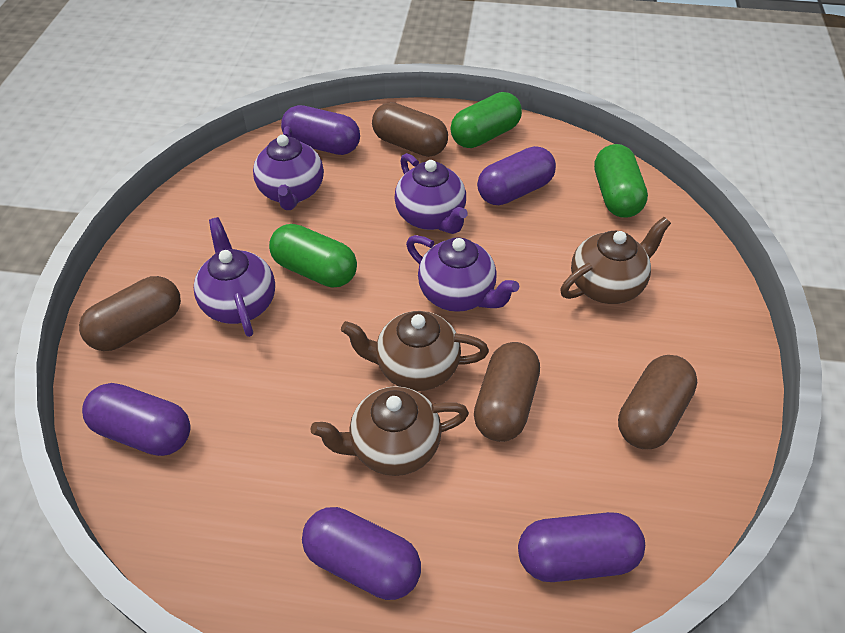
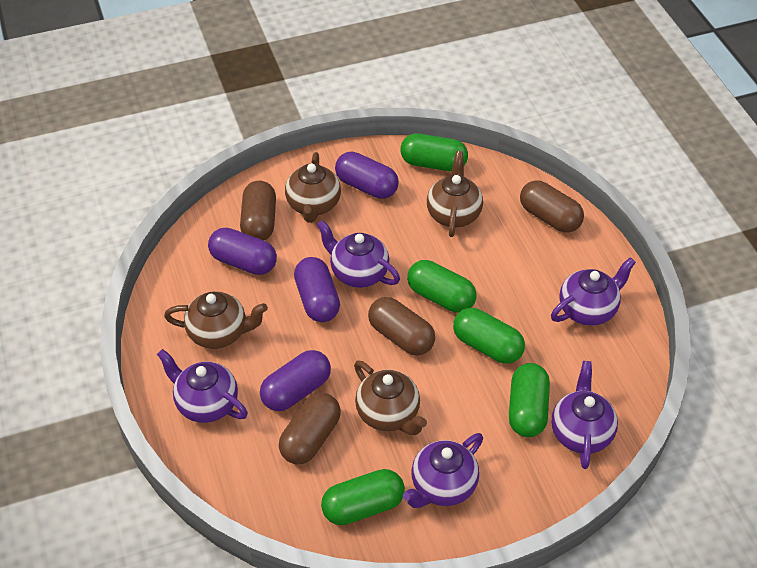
brown teapot: [310,386,469,476] [341,311,489,391] [560,217,671,304] = 3 -> [164,291,268,349] [285,152,341,223] [354,360,427,435] [427,151,483,237] = 4
green capsule: [269,224,357,287] [451,92,522,148] [594,144,648,218] = 3 -> [321,469,405,525] [400,134,468,171] [407,260,477,313] [453,308,525,364] [509,363,550,437] = 5
purple capsule: [82,383,191,456] [281,105,360,155] [302,507,421,600] [477,146,556,205] [518,512,645,582] = 5 -> [208,228,277,275] [260,350,331,411] [294,257,340,322] [335,152,399,199] = 4
purple teapot: [194,217,275,337] [253,126,324,210] [394,153,468,234] [406,235,519,312] = 4 -> [157,349,248,423] [317,220,400,288] [403,433,483,508] [551,257,636,326] [551,361,618,469] = 5

